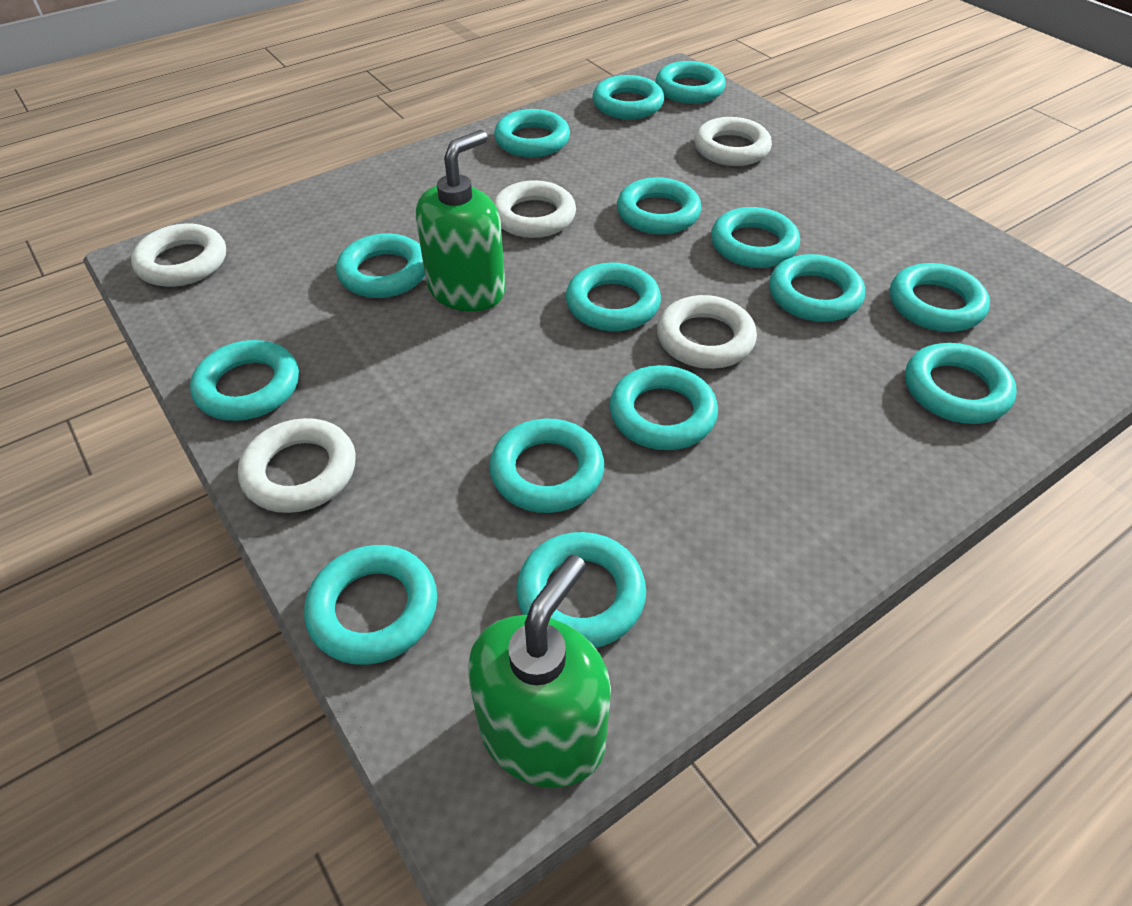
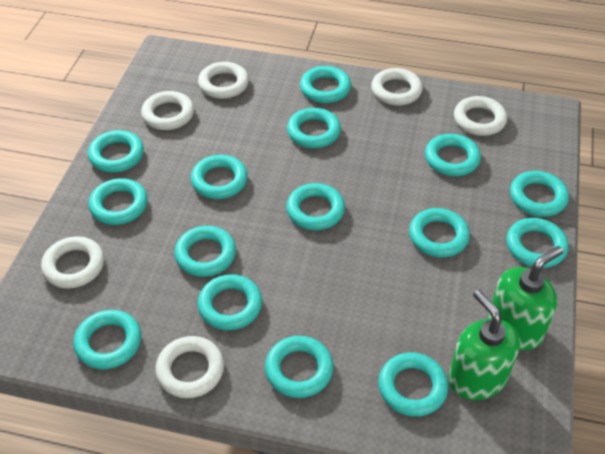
white ring: [131,224,226,287] [238,418,356,513] [493,180,576,238] [657,295,757,369] [694,117,772,166] = 5 -> [41,236,104,288] [141,91,194,130] [155,336,224,398] [198,62,249,99] [371,68,423,105] [454,96,507,136] = 6

